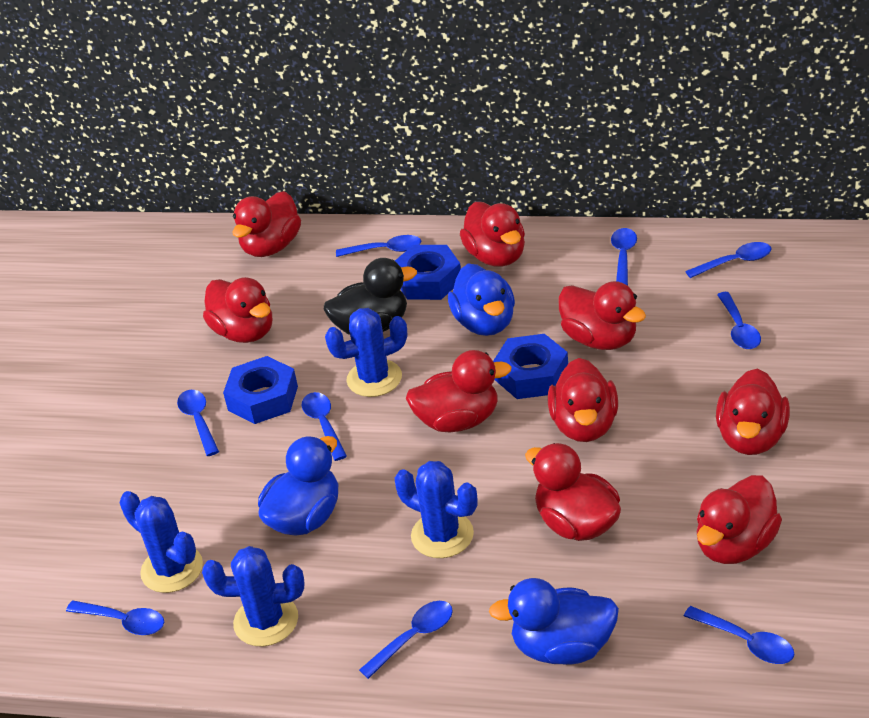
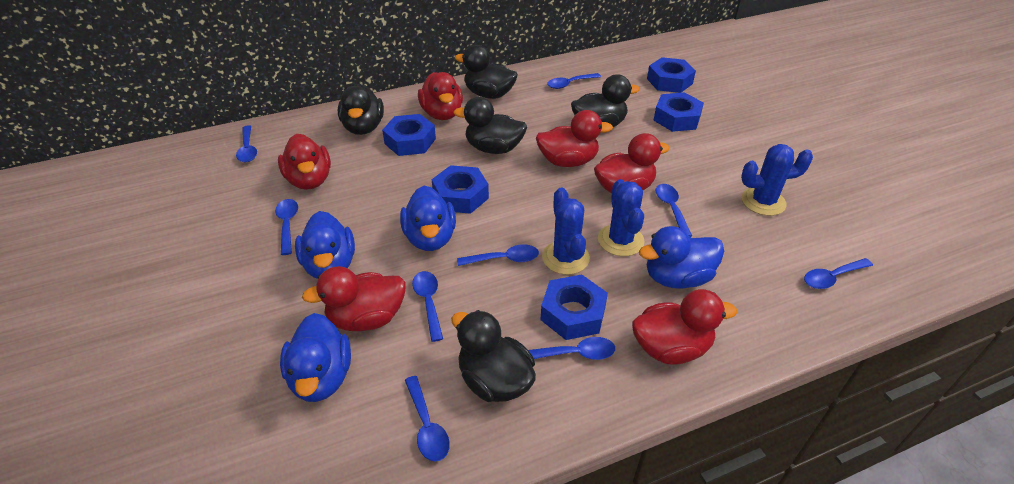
black duck: [324,258,417,335] = 1 -> [338,84,384,135] [451,310,536,402] [453,97,527,154] [455,45,518,99] [571,74,640,127] = 5
blue cactus: [119,491,203,593] [202,546,305,647] [325,308,407,397] [395,461,478,558] = 4 -> [542,187,590,275] [598,179,645,256] [741,144,813,216] = 3
blue duck: [258,436,338,536] [448,264,515,336] [489,578,619,665] = 3 -> [280,313,351,402] [295,211,355,279] [400,186,456,251] [639,226,724,289] = 4
blue nut: [223,356,298,424] [395,245,461,300] [493,334,568,399] = 3 -> [382,114,436,156] [432,165,489,214] [541,275,608,340] [647,57,696,93] [653,92,704,132] = 5
red duck: [203,277,272,343] [232,191,301,257] [406,350,512,432] [460,202,525,267] [525,443,621,541] [548,358,618,442] [558,281,646,350] [697,475,782,564] [716,369,790,455] = 9 -> [278,134,331,190] [302,266,406,331] [418,72,463,120] [536,110,613,167] [594,133,670,193] [632,289,737,365] = 6

